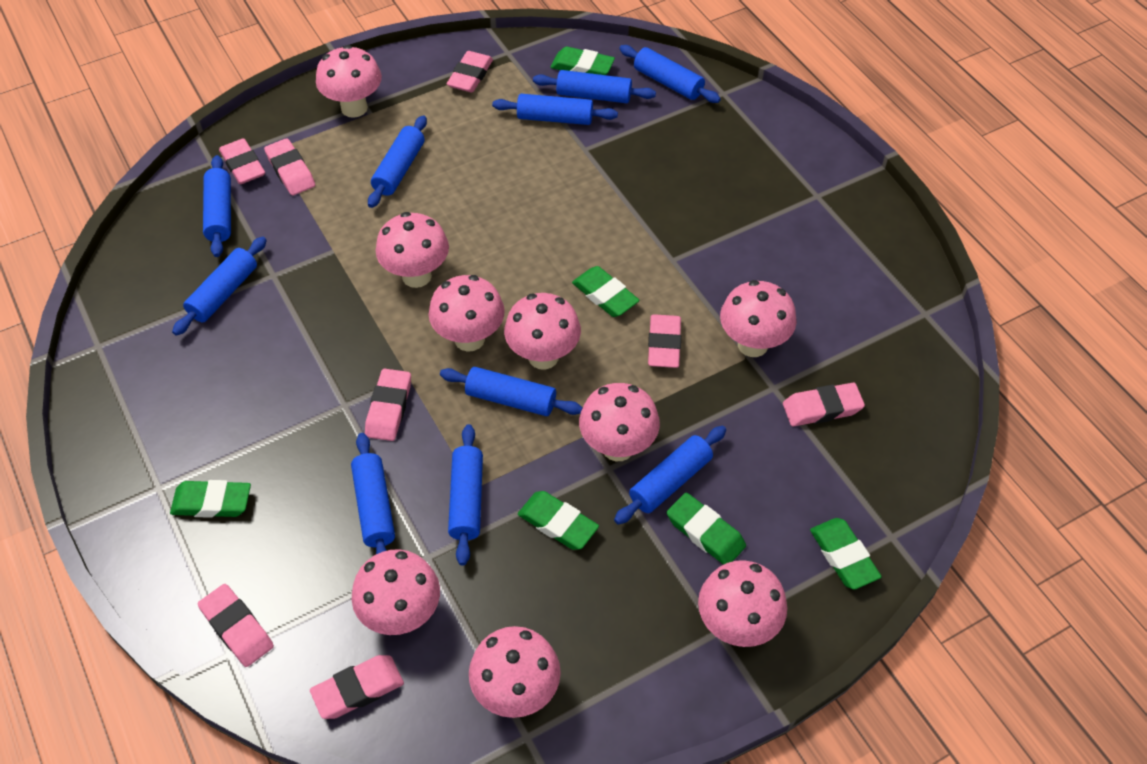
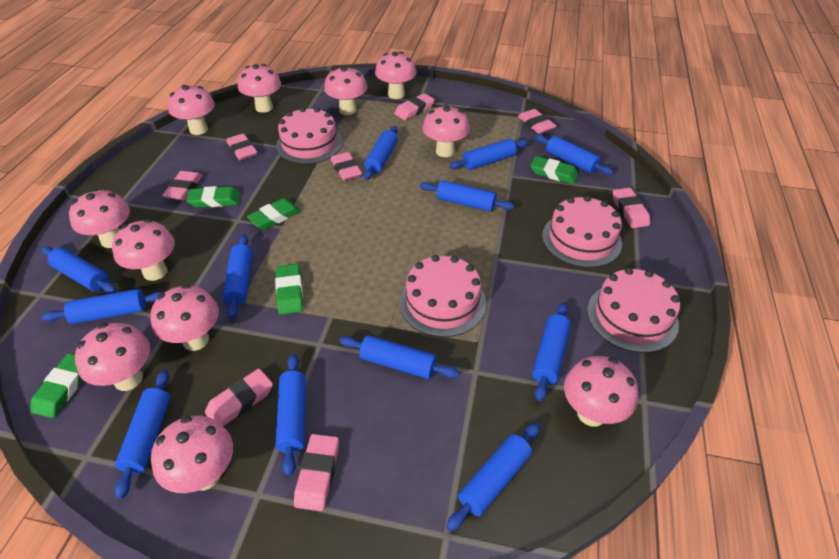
blue rolling pin: [172,237,267,336] [203,155,231,257] [351,433,395,554] [368,115,427,208] [440,367,583,416] [448,424,483,566] [492,94,618,125] [533,70,656,103] [614,426,726,525] [619,45,721,103] = 10 -> [41,246,117,293] [41,289,164,324] [115,370,170,499] [223,235,253,319] [275,354,306,476] [339,335,459,379] [364,126,398,180] [420,180,515,212] [446,422,540,532] [449,139,528,170] [532,302,571,401] [535,135,614,175] = 12
green eraser: [170,480,251,518] [518,491,599,550] [551,47,615,75] [572,266,640,317] [667,493,746,565] [810,518,882,590] = 6 -> [30,353,83,418] [186,186,240,207] [247,198,301,230] [275,264,303,315] [530,156,579,184] = 5
pink cake: none = 0 -> [276,107,343,164] [399,255,486,337] [542,196,622,268] [587,268,680,353] = 4
pink mushroom: [316,45,382,118] [352,549,440,635] [376,212,449,288] [429,275,505,352] [469,626,561,718] [504,293,581,370] [579,383,660,461] [698,560,787,647] [720,280,797,357] = 9 -> [69,189,130,248] [75,323,150,391] [112,219,175,281] [150,284,219,351] [151,415,233,493] [168,85,215,135] [238,64,281,113] [324,66,367,115] [375,52,416,99] [423,104,470,157] [564,356,638,427] = 11

